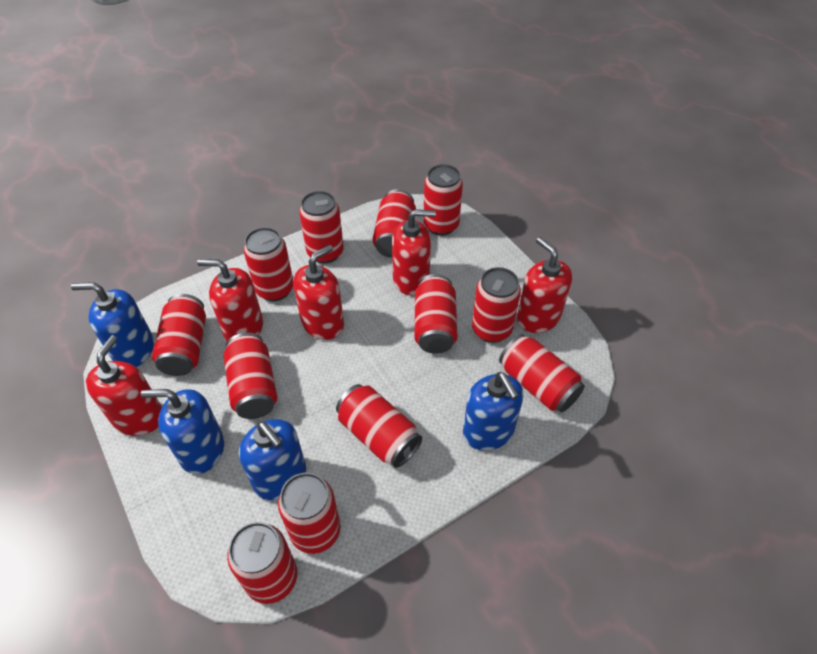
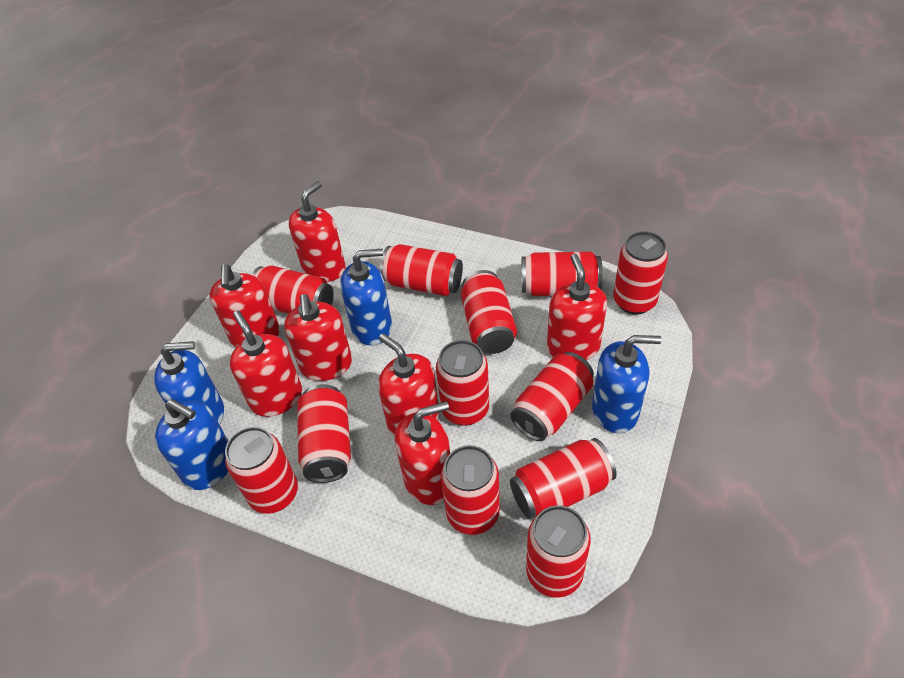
red soap dispenser: [86,335,162,436] [197,259,263,341] [293,245,344,340] [392,209,436,295] [517,237,572,333] = 5 -> [210,264,280,347] [230,311,302,417] [284,294,352,381] [288,181,346,282] [378,333,439,437] [395,401,450,505] [547,254,607,360] = 7

